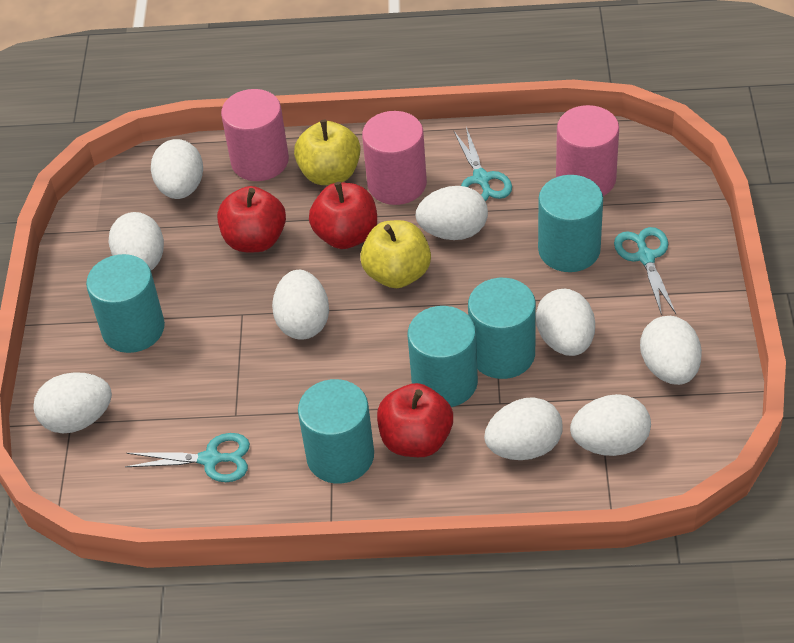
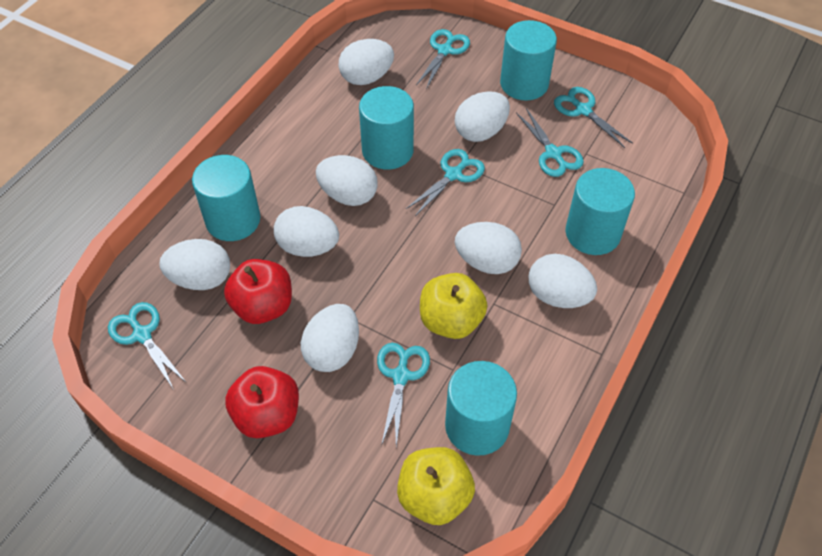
pink cylinder: [221,89,289,181] [362,111,427,205] [556,105,619,196] = 3 -> none = 0
red apple: [217,186,286,252] [309,182,377,249] [377,383,453,457] = 3 -> [224,259,292,324] [225,366,299,438] = 2
turquoise scissors: [125,433,250,482] [453,127,512,201] [614,227,676,315] = 3 -> [108,302,187,390] [377,343,430,446] [406,149,485,216] [416,29,470,89] [516,108,584,177] [554,87,633,148] = 6
white egg: [33,372,112,434] [108,212,164,270] [151,139,203,199] [272,270,329,340] [416,186,488,240] [484,397,562,460] [536,289,595,356] [570,394,651,456] [640,316,702,385] = 9 -> [159,239,230,290] [274,206,339,257] [301,304,359,372] [316,155,378,206] [339,39,394,85] [455,92,510,142] [455,222,522,274] [529,254,597,308] = 8

